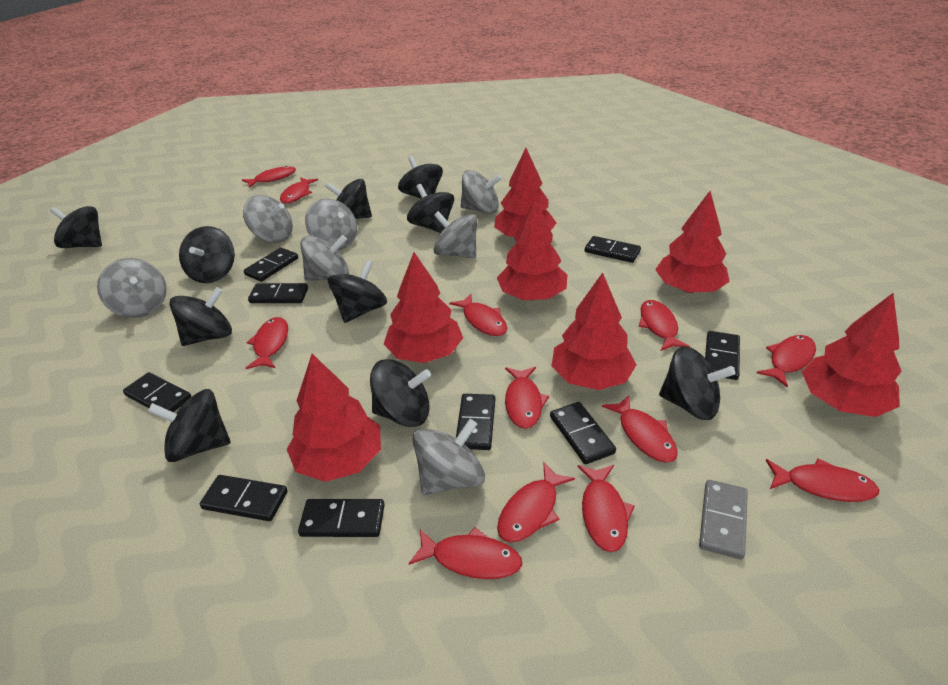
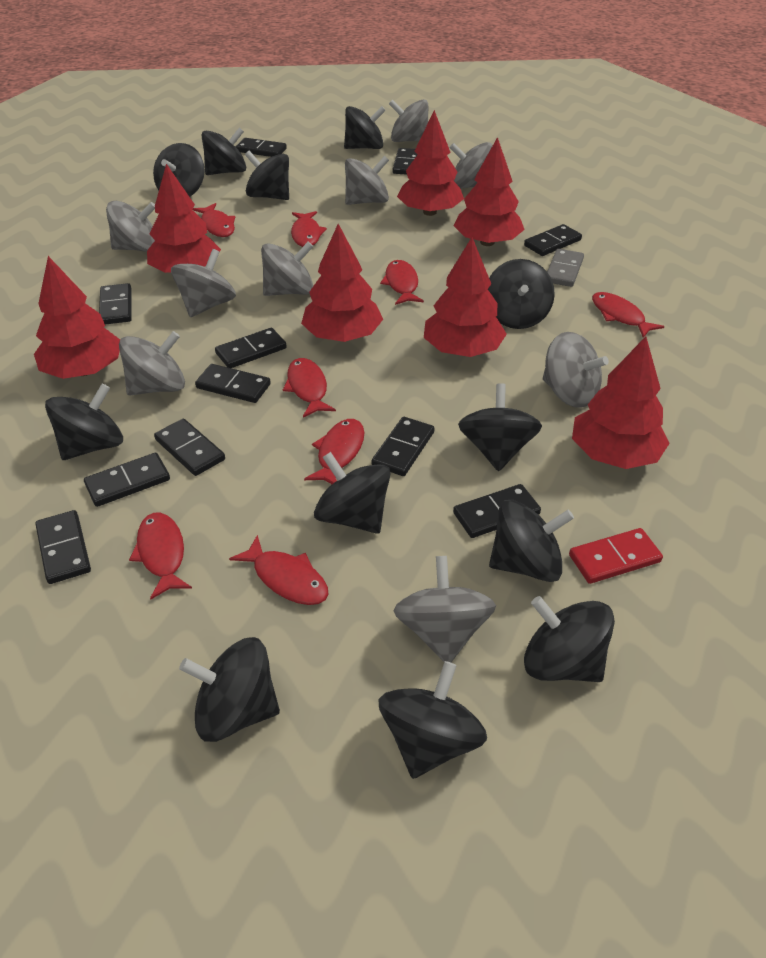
black domino: [123,372,191,412] [200,475,288,521] [243,248,298,282] [248,283,308,303] [298,499,385,537] [456,394,495,450] [550,402,616,464] [585,236,641,263] [705,331,740,380] = 9 -> [35,510,91,584] [84,453,170,507] [99,283,132,324] [154,419,225,476] [195,364,271,403] [215,328,287,368] [235,138,287,157] [372,417,434,476] [393,148,418,175] [453,484,541,538] [524,224,582,256] = 11
black spinning top: [50,206,102,248] [148,389,231,462] [170,287,232,346] [179,226,235,283] [325,179,372,219] [328,260,387,323] [370,359,431,427] [398,156,443,199] [407,184,454,233] [659,346,735,420] = 10 -> [45,383,123,460] [153,143,205,197] [179,637,280,742] [202,127,246,175] [245,151,289,200] [314,452,391,534] [344,106,386,149] [378,661,487,779] [458,383,542,471] [488,259,555,329] [489,500,574,582] [524,596,615,682] = 12
grey spinning top: [97,258,167,318] [243,195,293,243] [300,235,349,281] [305,199,357,250] [412,419,485,495] [434,211,477,258] [461,170,502,214] = 7 -> [106,201,155,252] [119,331,185,395] [171,249,236,317] [261,241,313,296] [345,156,389,205] [389,99,428,142] [394,556,496,662] [450,142,492,188] [543,332,609,408] = 9
red domino: none = 0 -> [569,528,663,584] = 1
red fish: [242,166,296,187] [246,317,288,369] [280,177,318,204] [408,527,522,579] [449,294,507,336] [497,463,575,543] [505,367,549,429] [578,465,635,552] [602,395,678,463] [639,300,690,351] [757,335,816,387] [766,458,879,502] = 12 -> [129,513,192,600] [193,203,235,237] [229,535,329,605] [283,358,336,417] [291,211,327,247] [304,419,365,484] [380,260,424,305] [592,292,664,338] = 8

